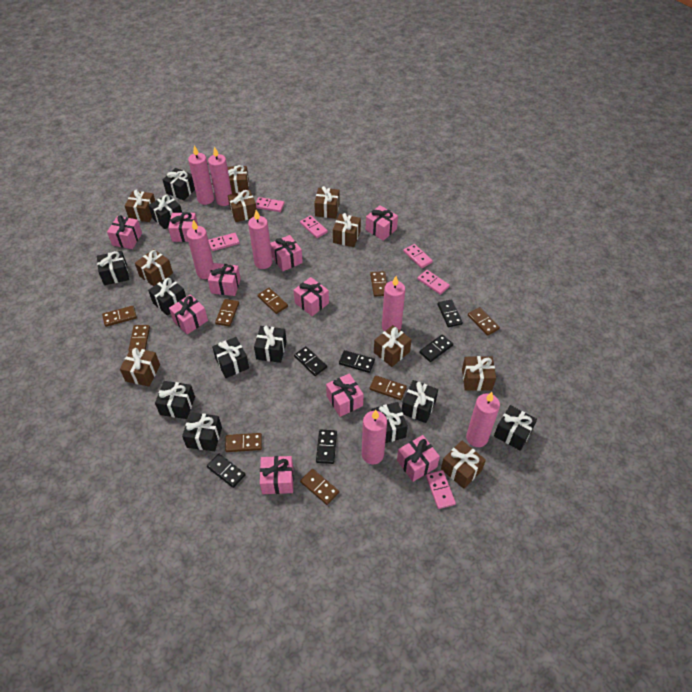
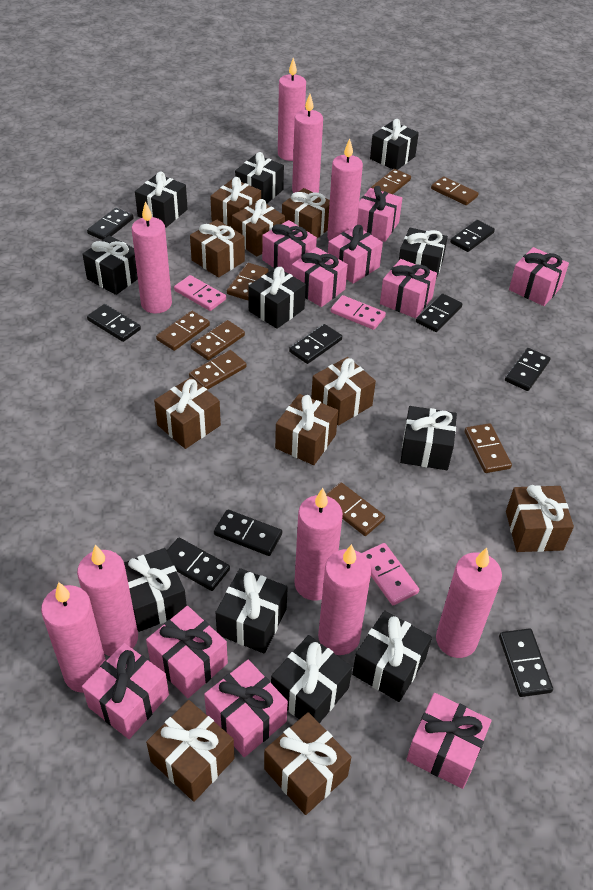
black domino: [207,454,246,488] [294,346,327,376] [316,429,337,464] [339,350,375,373] [419,334,453,362] [438,299,463,327] = 6 -> [87,208,134,240] [87,304,141,342] [167,537,230,591] [214,509,282,556] [289,324,342,364] [416,294,462,332] [450,220,495,252] [499,628,553,697] [505,348,551,391] = 9
brown domino: [102,306,137,327] [129,325,150,351] [215,299,239,327] [225,433,262,452] [258,288,288,314] [300,469,339,505] [369,375,407,400] [370,271,387,297] [468,307,500,336] = 9 -> [156,311,210,351] [189,350,247,390] [191,320,245,360] [227,263,269,300] [326,482,385,536] [371,169,411,194] [431,176,479,205] [465,423,512,473] = 8
pink candle: [187,220,214,279] [188,145,214,205] [208,146,232,206] [248,210,272,269] [362,410,387,464] [382,276,405,331] [466,392,500,447] = 7 -> [41,582,106,693] [77,545,138,656] [132,201,172,314] [278,58,306,161] [292,94,323,193] [295,488,343,601] [318,544,371,655] [327,139,363,241] [436,548,502,658] = 9
pink domino: [208,233,240,251] [256,197,284,212] [300,215,328,238] [403,244,433,268] [417,270,450,295] [426,470,456,509] = 6 -> [174,275,226,311] [331,295,386,330] [362,543,419,605] = 3

